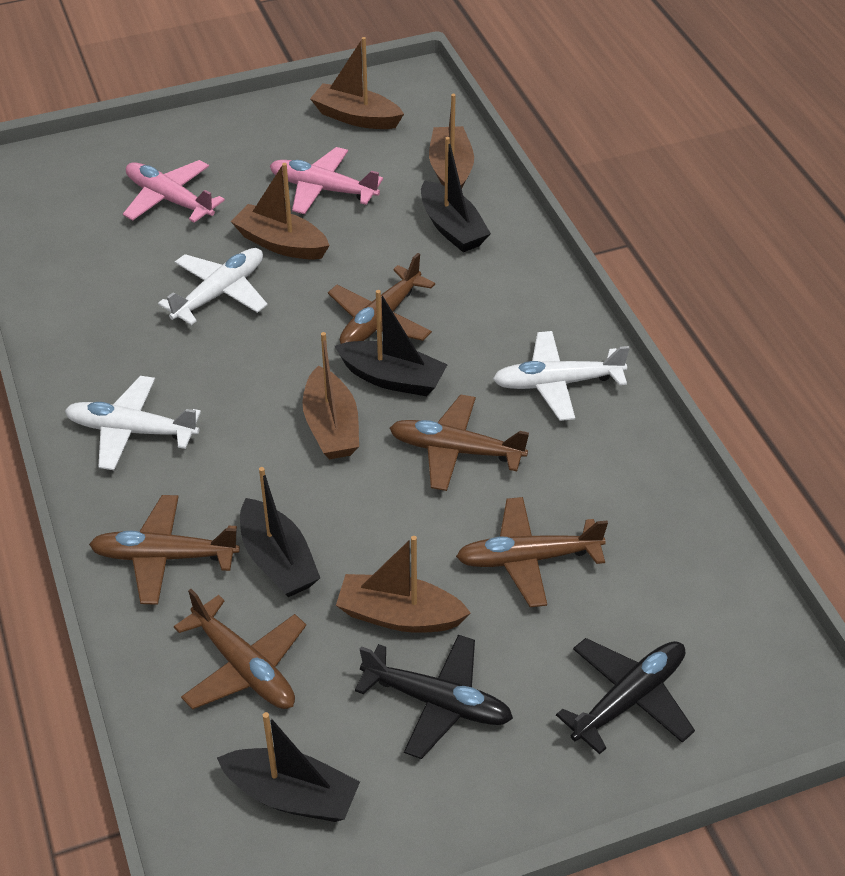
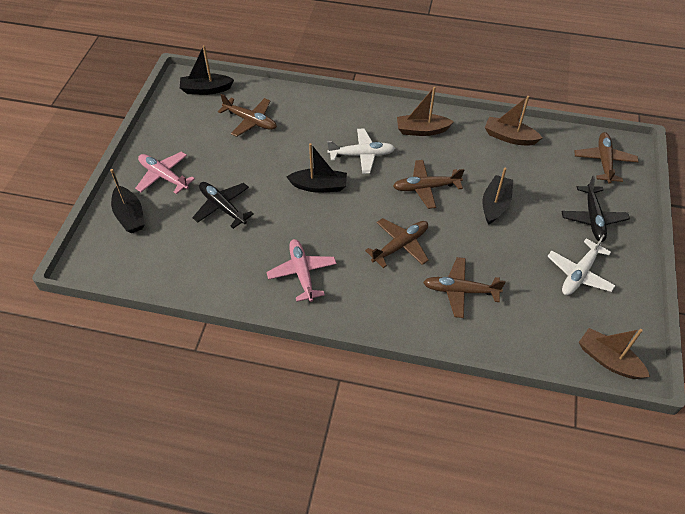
brown boat: [231,163,330,260] [302,332,359,459] [310,37,404,129] [336,536,471,633] [429,94,474,189] = 5 -> [397,87,454,136] [485,96,542,146] [579,328,650,379] = 3
white plane: [65,376,201,470] [158,248,268,325] [493,331,630,421] = 3 -> [327,128,395,174] [547,234,616,295] = 2

